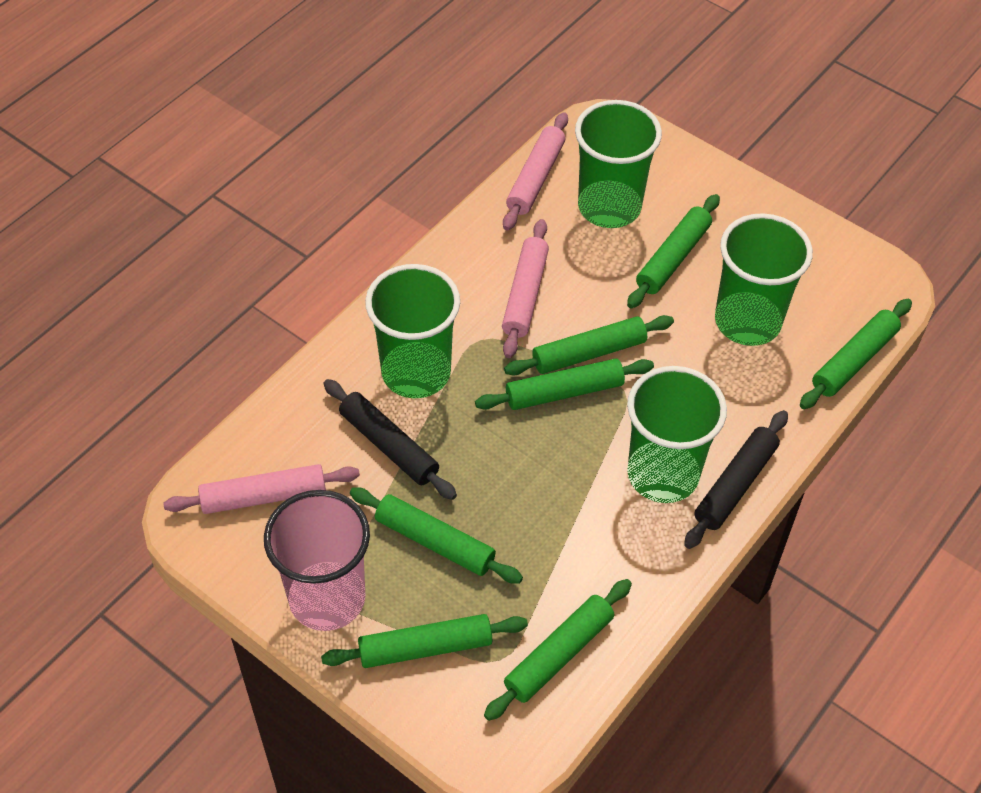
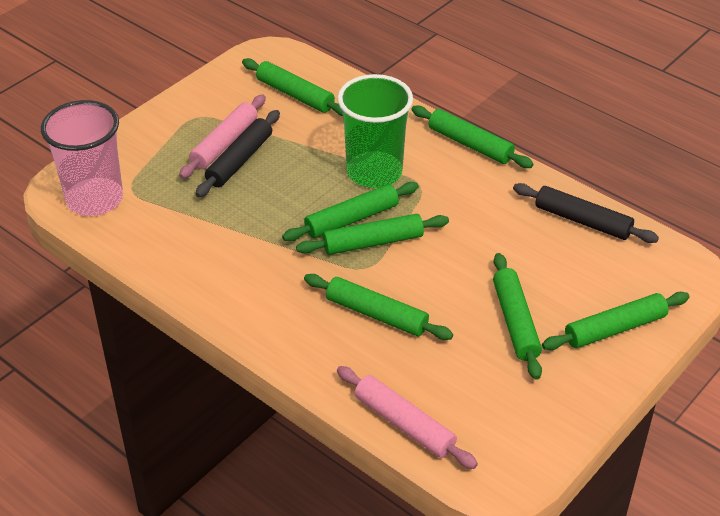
green cup: [365,264,460,398] [575,100,662,228] [627,366,727,503] [715,213,813,346] = 4 -> [337,74,413,188] = 1
pink rolling pin: [163,464,360,514] [502,219,549,358] [503,112,568,231] = 3 -> [179,95,266,179] [337,366,478,469] = 2

